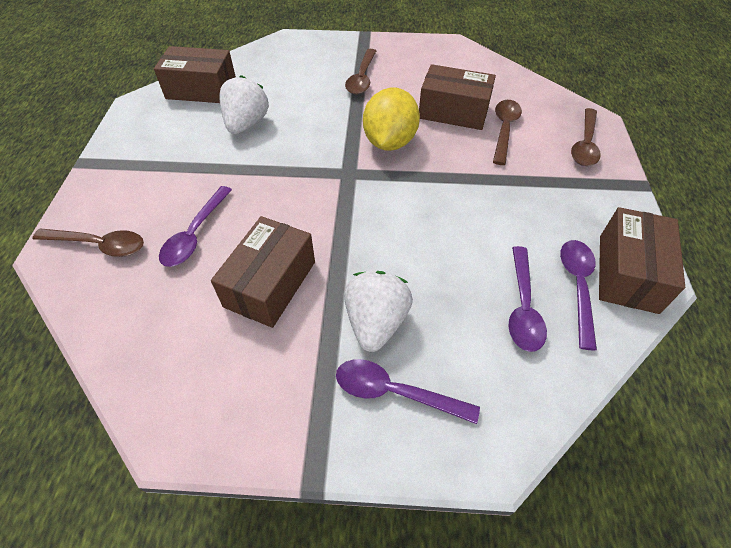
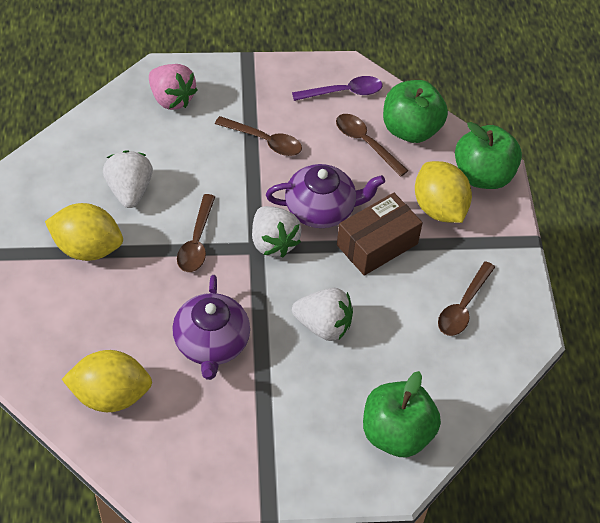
brown box: [154,46,236,103] [211,216,315,328] [419,64,496,130] [599,207,685,314] = 4 -> [337,193,423,276] = 1
green apple: none = 0 -> [363,371,441,458] [383,80,448,143] [455,122,522,189] = 3
pink strawberry: none = 0 -> [149,64,197,110] = 1
purple spoon: [159,186,232,267] [336,359,480,424] [509,246,547,352] [560,240,597,350] = 4 -> [292,76,382,101] = 1
purple teapot: none = 0 -> [172,275,250,380] [266,164,385,228] = 2
white strawberry: [219,75,269,134] [344,271,413,352] = 2 -> [103,150,153,208] [252,206,301,257] [292,288,353,341] = 3
yellow lemon: [363,88,420,151] = 1 -> [45,203,123,261] [62,350,152,412] [415,161,472,223] = 3

